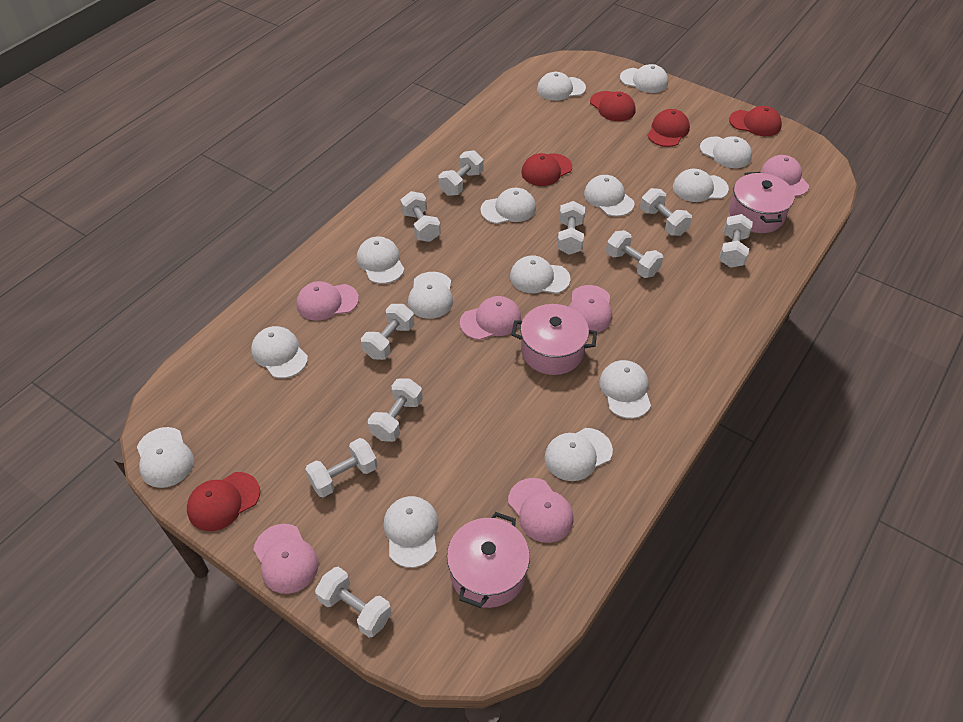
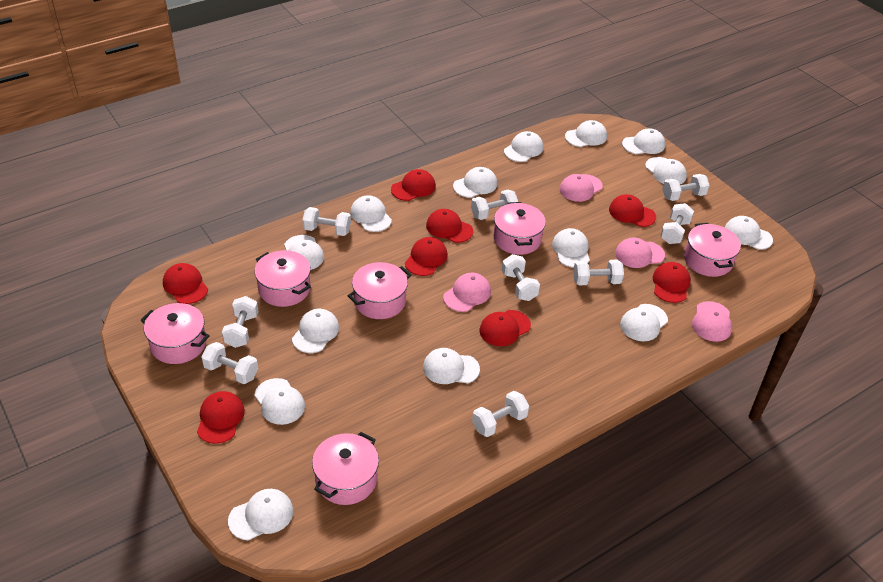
pink cap: [253,524,319,594] [297,281,359,321] [460,296,521,340] [508,478,573,543] [568,285,612,333] [761,155,809,197] = 6 -> [443,273,491,312] [560,174,603,202] [615,238,665,268] [692,301,732,342] = 4
pink pot: [447,512,530,608] [511,304,597,375] [729,172,795,233] = 3 -> [141,303,210,364] [254,250,311,307] [312,432,379,505] [348,262,411,319] [494,202,546,255] [684,223,741,277] = 6
red cap: [187,472,260,531] [521,153,572,186] [590,91,635,121] [647,109,690,147] [729,106,782,136] = 5 -> [163,263,208,304] [197,391,245,444] [391,169,436,201] [405,237,448,276] [426,209,473,243] [480,310,531,346] [609,194,656,227] [653,262,691,303] = 8
white dumbbell: [305,438,378,498] [315,567,392,637] [361,304,415,360] [368,379,423,442] [400,191,441,242] [439,150,483,196] [557,201,585,255] [606,230,663,278] [640,188,692,236] [719,214,753,268] = 10 -> [201,342,258,384] [222,296,259,348] [303,207,351,236] [471,190,518,220] [472,391,529,437] [502,254,540,301] [573,260,624,285] [660,203,694,244] [662,174,710,201] = 9

